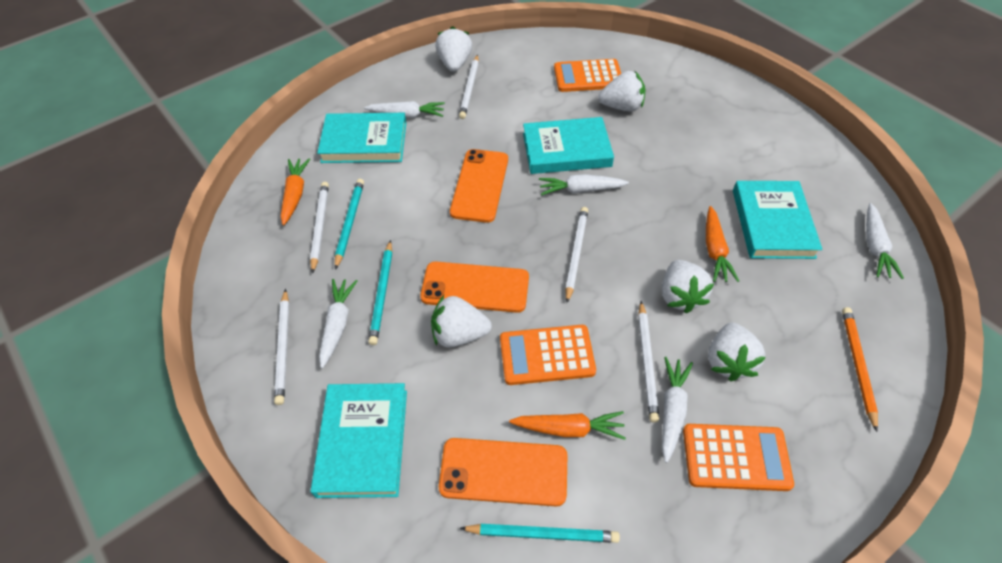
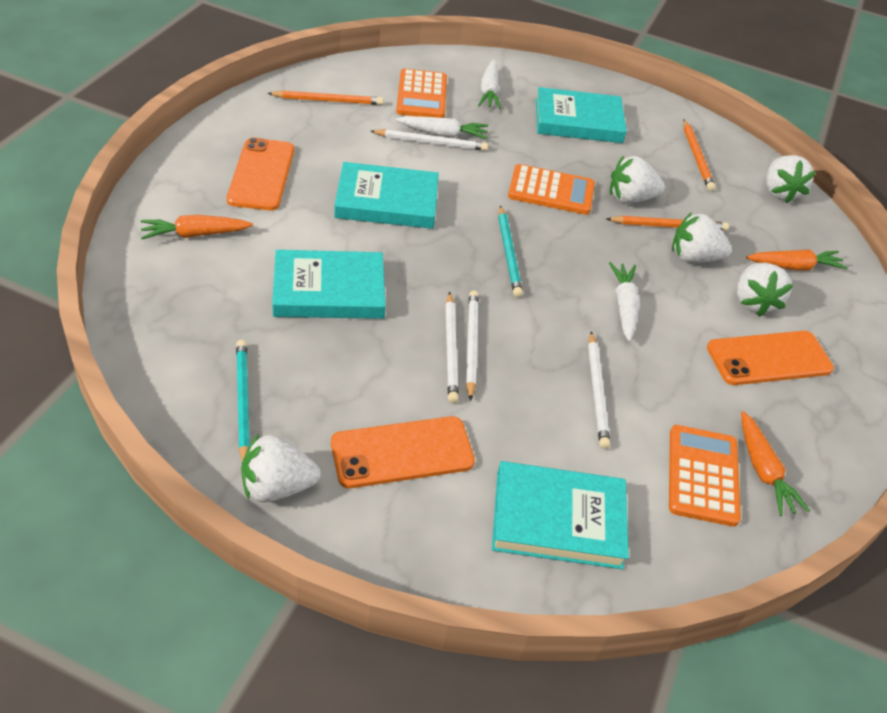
orange pencil: [842,307,878,432] = 1 -> [267,90,383,105] [606,216,729,231] [683,120,715,191] = 3
turquoise pencil: [335,179,364,270] [368,240,392,345] [460,524,620,543] = 3 -> [236,340,250,461] [498,206,523,297] = 2
white carrot: [319,279,357,369] [364,101,445,118] [539,174,629,196] [662,357,693,463] [866,203,904,279] = 5 -> [396,116,488,140] [478,60,501,109] [609,262,639,341] = 3
white pencil: [274,289,289,405] [310,182,329,274] [459,54,479,119] [565,207,588,303] [638,301,659,422] = 5 -> [370,129,488,151] [445,292,459,403] [466,290,479,401] [588,331,610,449] = 4

